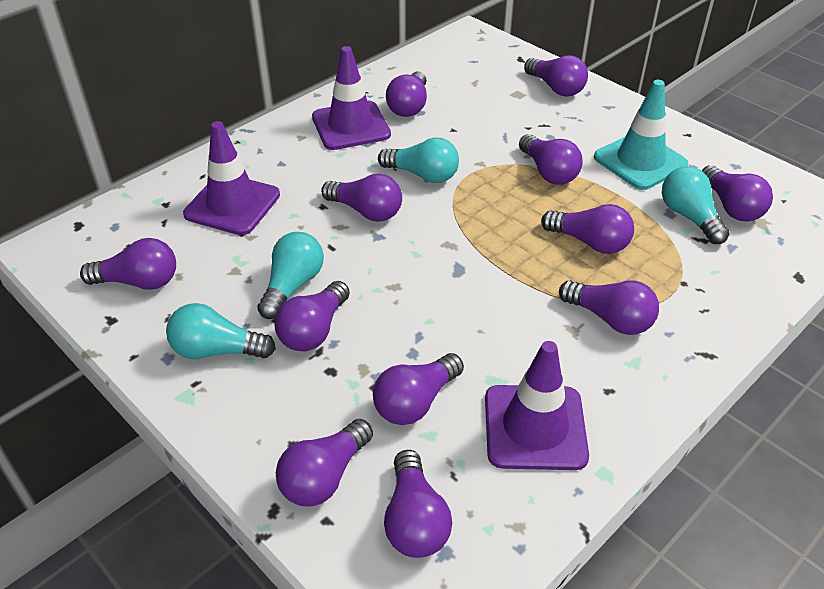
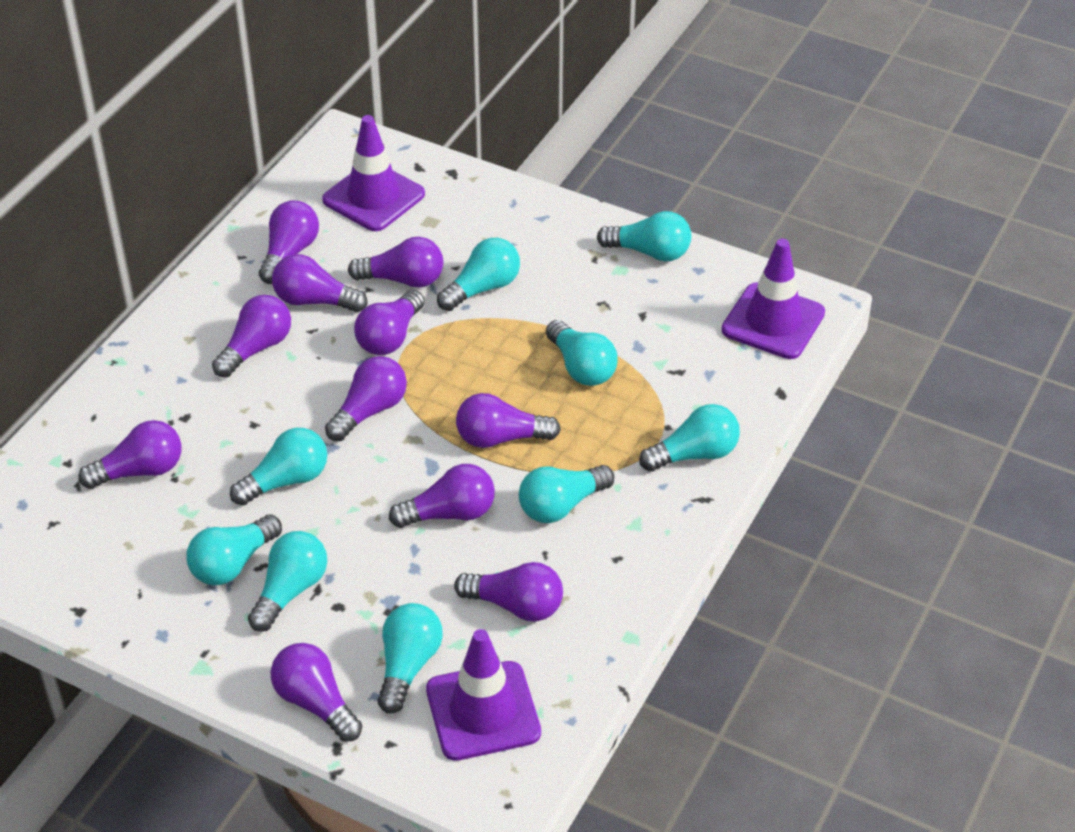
purple light bulb: [80,238,176,290] [275,281,350,351] [276,419,373,506] [321,174,402,222] [373,353,464,425] [384,450,452,558] [386,71,427,117] [519,134,583,185] [524,55,588,96] [541,204,634,254] [559,280,659,335] [702,165,773,221] = 12 -> [78,420,181,489] [212,295,291,378] [259,201,319,284] [270,643,362,742] [272,254,368,312] [325,356,407,441] [348,237,443,287] [354,290,425,355] [389,464,495,528] [454,562,563,622] [456,393,561,448] = 11
turquoise light bulb: [166,303,276,359] [257,232,324,319] [378,137,459,183] [662,166,730,244] = 4 -> [187,515,282,585] [230,428,327,506] [248,531,327,632] [377,603,443,714] [437,238,520,311] [519,465,615,523] [546,320,618,386] [597,211,691,261] [639,404,740,472] = 9
turquoise traffic cone: [594,80,688,190] = 1 -> none = 0

